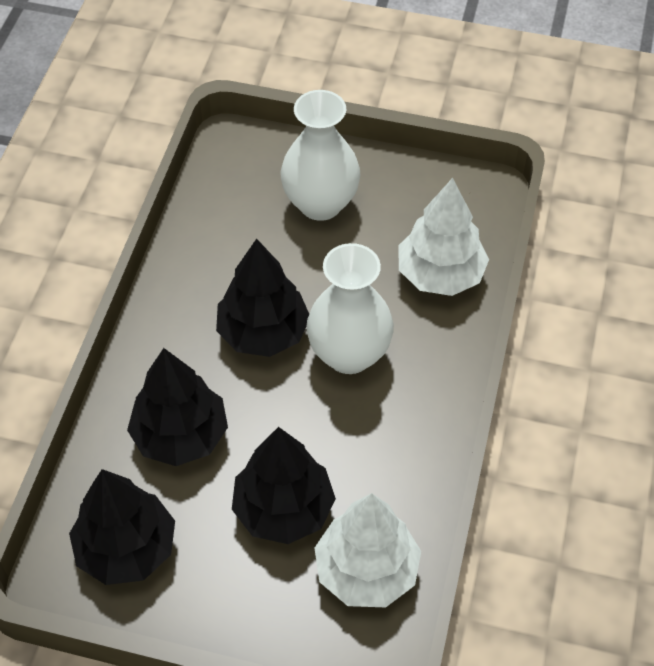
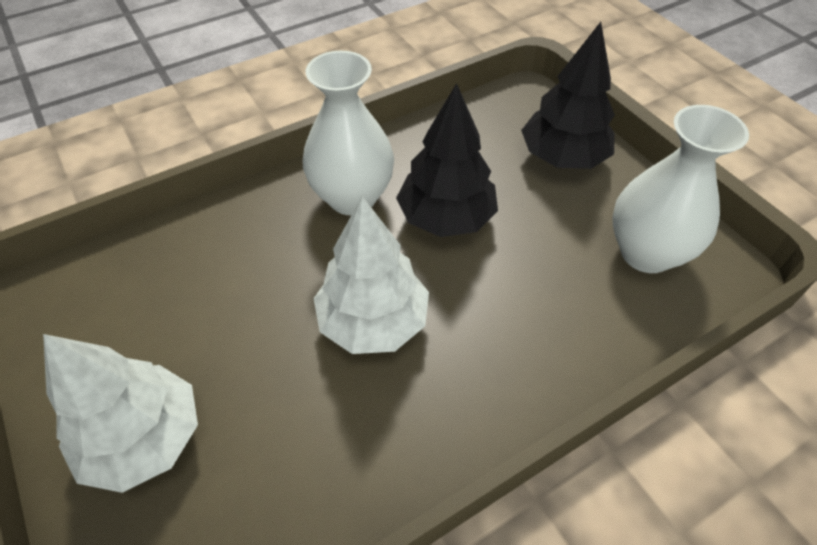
black tree: [69,469,175,585] [127,348,228,466] [216,239,309,357] [232,427,336,544] = 4 -> [396,83,498,237] [521,22,615,169] = 2

